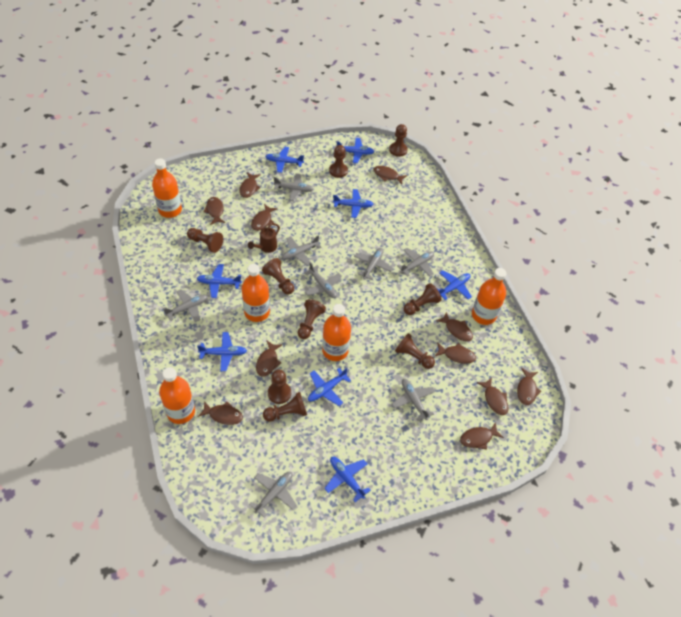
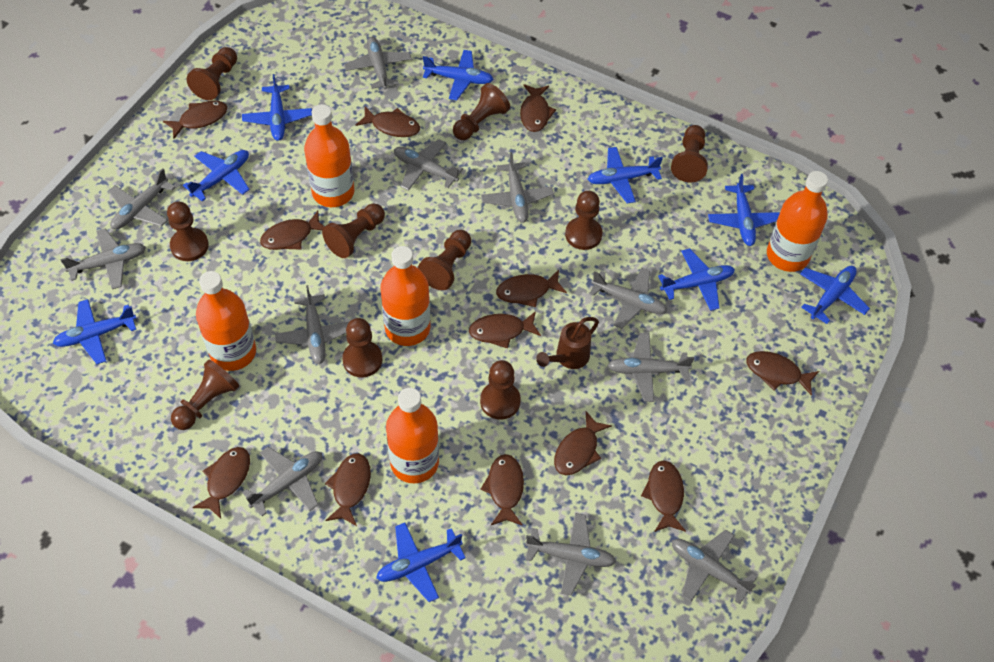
blue plane: [197,264,242,298] [197,332,247,371] [265,147,304,173] [308,368,351,406] [324,457,371,502] [333,189,374,218] [337,138,375,163] [437,270,472,300] = 8 -> [53,299,136,364] [183,150,250,202] [242,74,312,141] [376,523,465,602] [423,50,494,100] [587,147,663,203] [658,248,735,311] [708,174,780,246] [800,266,870,324] = 9
brown fish: [198,401,243,425] [203,197,225,225] [240,172,261,198] [251,204,278,231] [256,341,283,377] [373,166,407,184] [435,342,476,364] [436,312,473,341] [460,422,504,450] [477,377,508,415] [517,368,541,405] = 11 -> [163,101,227,139] [192,447,250,519] [260,211,325,250] [325,453,371,526] [356,107,420,137] [469,311,541,348] [480,454,524,526] [496,270,567,307] [520,84,556,132] [554,411,612,475] [641,460,686,532] [746,351,819,396] = 12
brown pawn: [187,228,223,253] [262,258,294,295] [263,392,307,422] [268,370,291,404] [298,299,326,339] [329,145,348,178] [389,124,408,157] [395,333,435,369] [404,283,442,315] = 9 -> [167,202,209,261] [171,359,239,430] [186,47,237,100] [322,203,385,258] [342,318,382,377] [418,230,471,290] [453,83,510,140] [480,360,521,419] [565,191,603,250] [671,125,708,182] = 10
grey plane: [163,289,208,322] [249,472,296,518] [274,173,314,201] [281,235,322,266] [304,262,342,298] [354,248,393,280] [392,379,435,421] [397,248,434,277] = 8 -> [60,228,146,289] [109,168,175,230] [242,447,322,516] [275,285,349,364] [344,37,412,90] [394,139,463,191] [481,152,554,223] [525,513,616,596] [589,268,667,329] [607,333,694,402] [672,529,757,604] = 11

